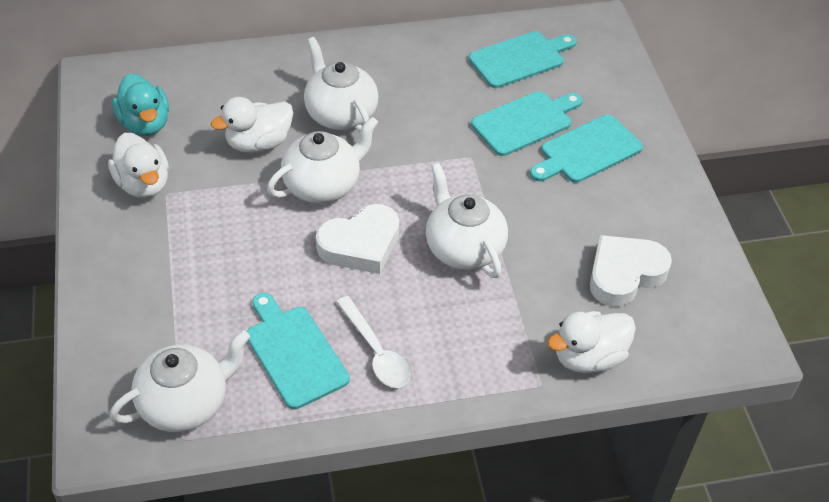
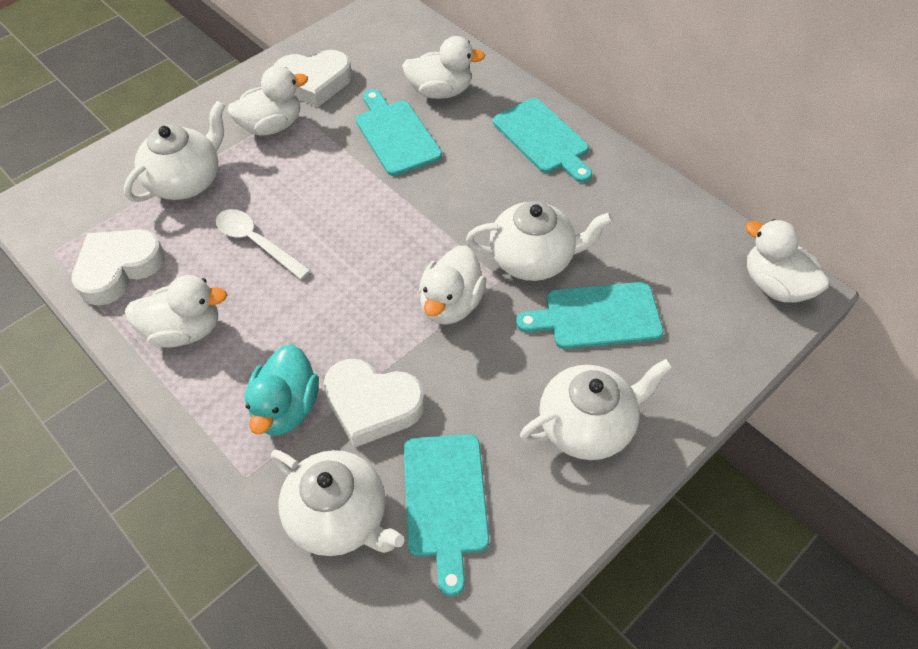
white duck: [108,133,169,198] [211,97,293,153] [548,311,636,373] = 3 -> [125,275,227,348] [228,66,308,136] [402,36,486,99] [419,245,486,325] [745,219,830,303] = 5
white heart: [316,204,399,274] [590,235,672,307] = 2 -> [72,229,165,306] [273,50,352,107] [324,359,425,448] = 3

